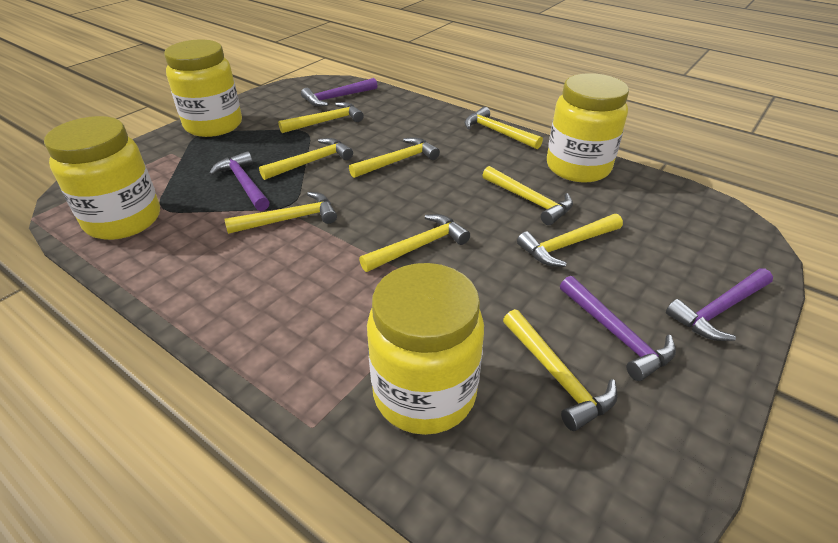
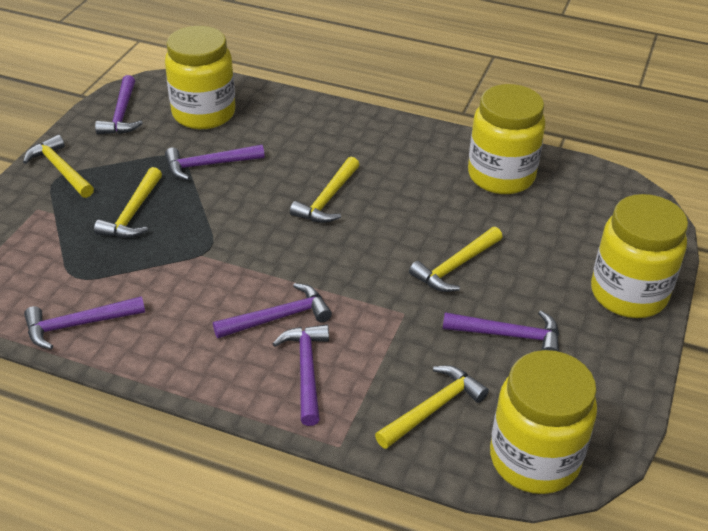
purple hammer: [209,151,270,211] [301,78,377,106] [560,276,676,381] [666,268,773,341] = 4 -> [24,296,145,349] [95,75,143,134] [165,145,265,180] [213,283,332,338] [273,325,329,426] [443,311,559,352] = 6
yellow hammer: [224,192,337,234] [259,138,353,180] [278,102,364,133] [349,137,440,178] [359,214,470,272] [465,107,543,149] [482,166,573,225] [503,309,617,431] [517,214,623,267] = 9 -> [23,135,94,198] [94,167,162,238] [290,157,360,223] [375,365,489,449] [409,227,502,292] = 5

